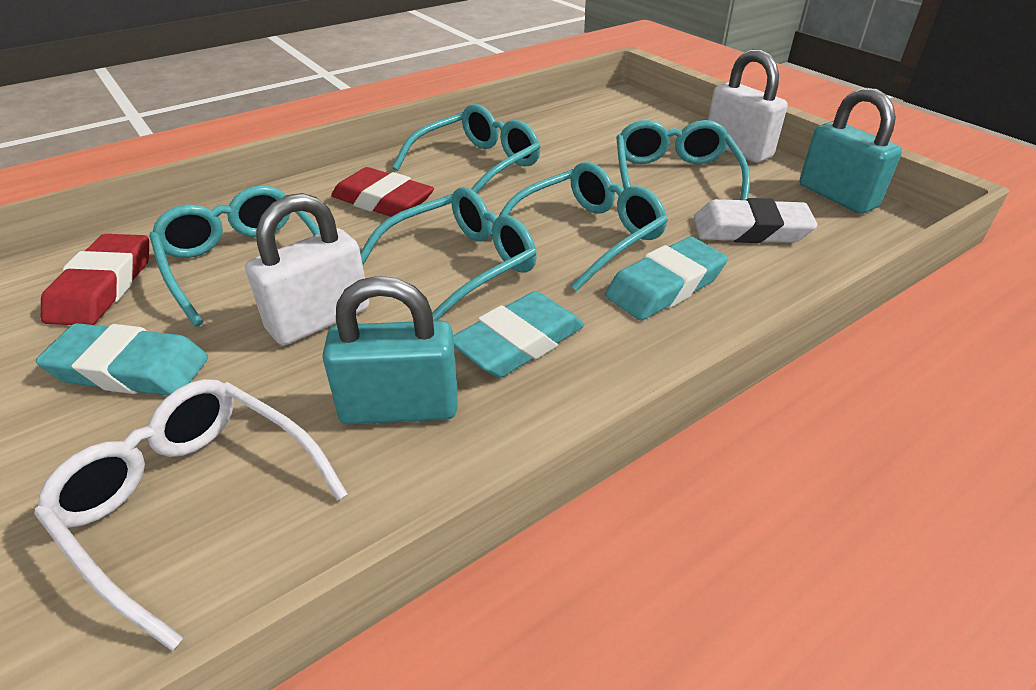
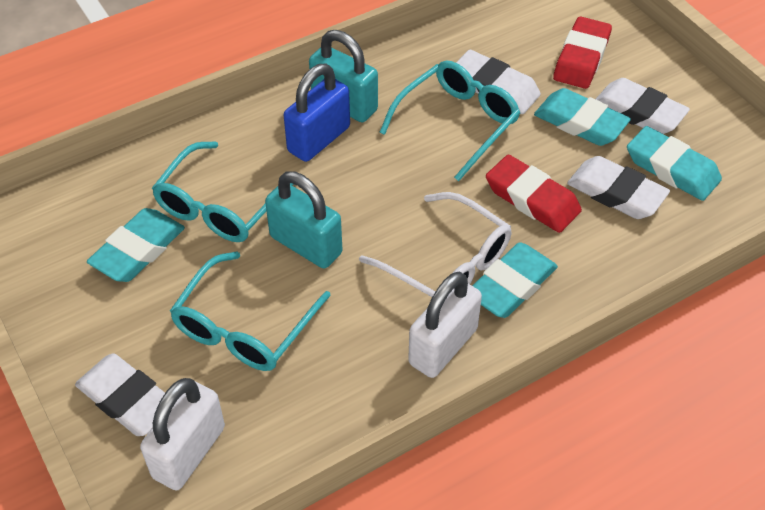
blue padlock: none = 0 -> [284,64,350,162] = 1
turquoise eraser: [36,323,208,396] [453,291,584,378] [605,237,728,320] = 3 -> [87,208,185,282] [472,242,558,318] [534,88,631,146] [627,126,722,201] = 4
turquoise glasses: [149,185,320,327] [360,187,537,321] [392,104,541,193] [490,162,668,292] [616,120,750,200] = 5 -> [152,141,294,242] [170,251,331,371] [379,60,520,181] = 3
white eraser: [694,198,817,243] = 1 -> [75,353,165,436] [456,50,541,114] [567,156,670,219] [596,78,690,134] = 4

